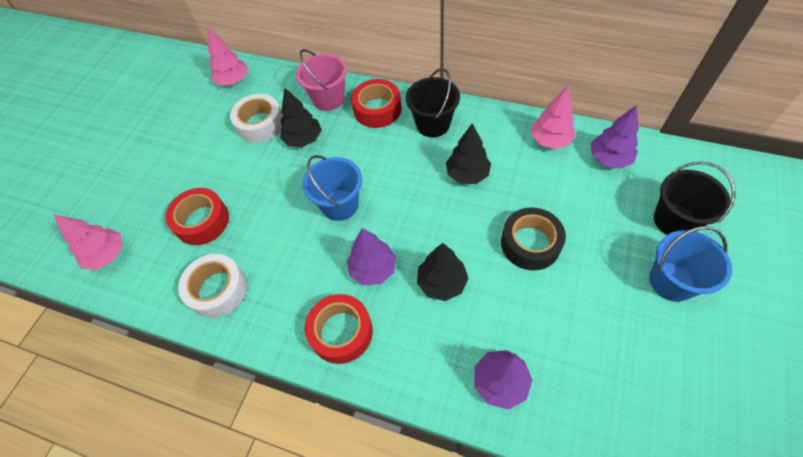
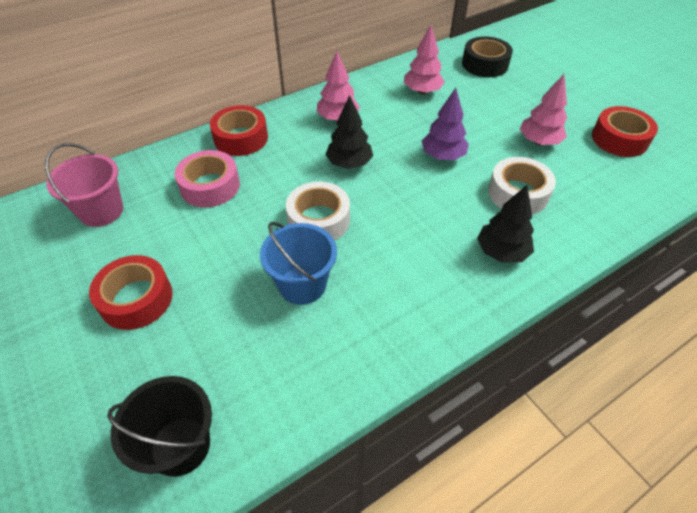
black bucket: [406,68,460,137] [654,162,735,235] = 2 -> [107,376,212,477] = 1
black tree: [280,88,322,147] [417,243,469,301] [446,123,491,184] = 3 -> [325,95,373,169] [477,185,534,263] = 2
blue bucket: [303,155,362,221] [649,226,732,302] = 2 -> [260,222,337,305] = 1
pink tape: none = 0 -> [175,150,240,207] = 1
purple tree: [347,228,396,286] [474,350,533,410] [591,105,639,169] = 3 -> [422,88,469,160] = 1

